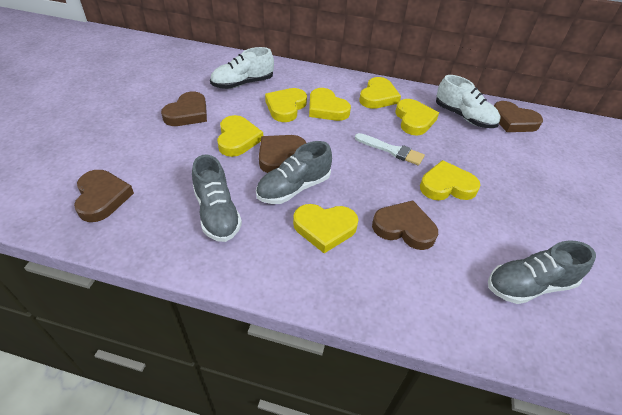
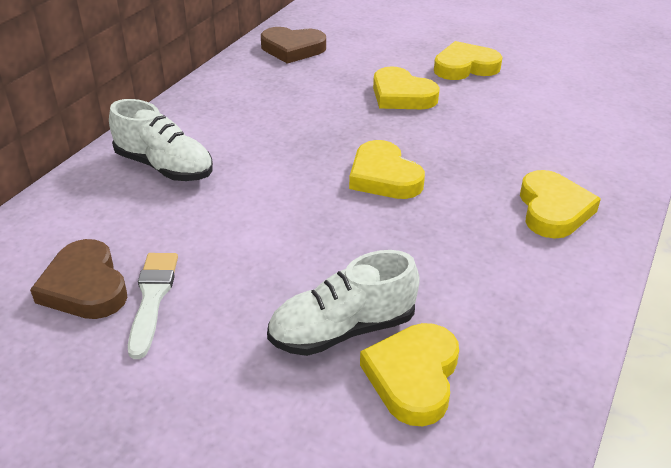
brown heart: [74,170,134,222] [161,91,207,126] [259,135,306,173] [372,200,438,250] [494,101,543,132] = 5 -> [30,239,127,319] [261,27,326,64] = 2
grey shoe: [192,155,242,242] [256,141,332,204] [488,240,596,304] = 3 -> none = 0
yellow heart: [217,115,263,157] [265,88,307,122] [293,204,358,253] [309,88,351,121] [359,77,401,109] [396,99,439,135] [420,160,481,200] = 7 -> [349,140,425,199] [360,323,459,426] [373,66,440,109] [434,41,503,80] [520,170,601,239] = 5

